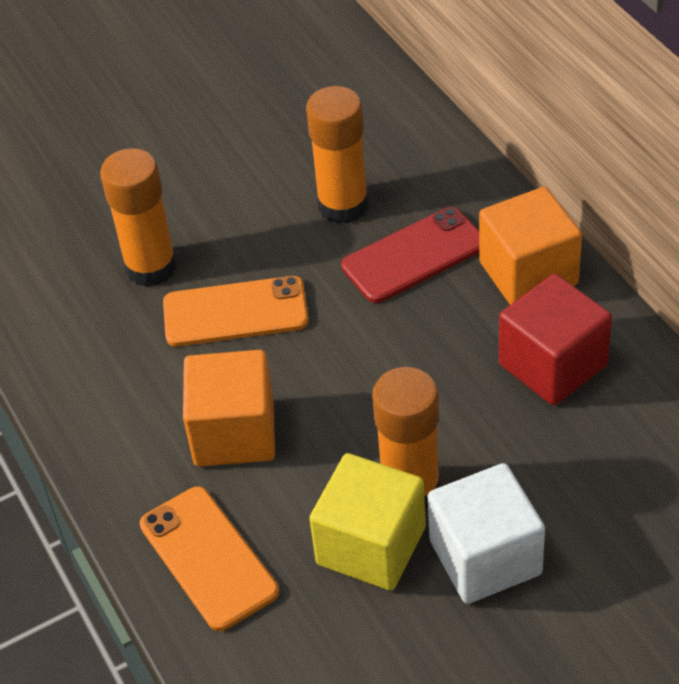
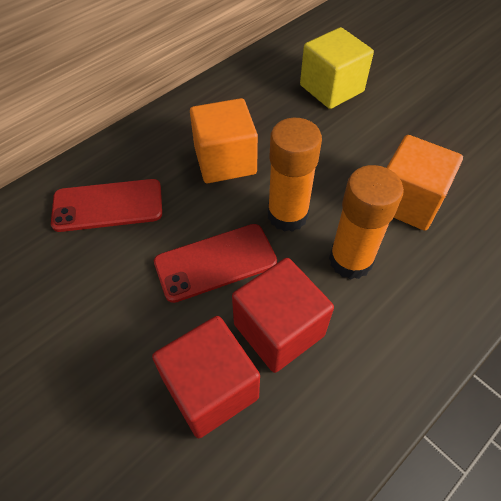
orange glue stick: [100,148,177,287] [306,86,368,224] [372,367,440,509] = 3 -> [268,118,322,232] [329,165,404,280] = 2
orange phone: [140,487,279,631] [163,276,309,347] = 2 -> none = 0
red cube: [499,274,612,405] = 1 -> [152,316,260,438] [232,258,334,373] = 2
red phone: [341,207,479,303] = 1 -> [51,179,162,232] [154,224,277,303] = 2
white cube: [428,463,545,604] = 1 -> none = 0

